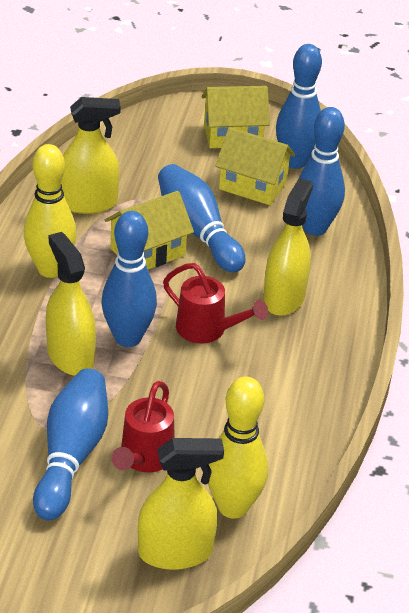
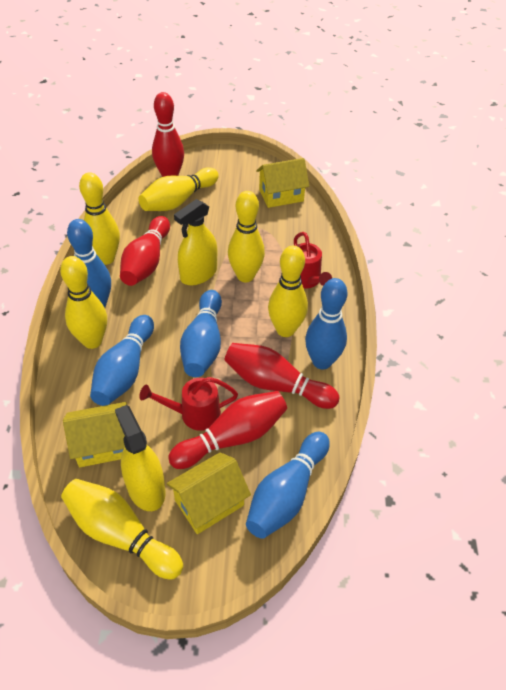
red bowling pin: none = 0 -> [120,216,170,286] [152,92,184,177] [168,391,287,469] [224,343,339,409] = 4
yellow bowling pin: [24,144,77,278] [208,377,268,519] = 2 -> [60,256,107,349] [61,479,183,580] [79,172,120,265] [138,167,219,211] [228,191,265,282] [268,245,308,337] = 6
yellow spray bottle: [46,232,96,376] [61,97,121,214] [138,438,224,570] [263,178,313,316] = 4 -> [115,405,165,511] [174,199,217,285] = 2

